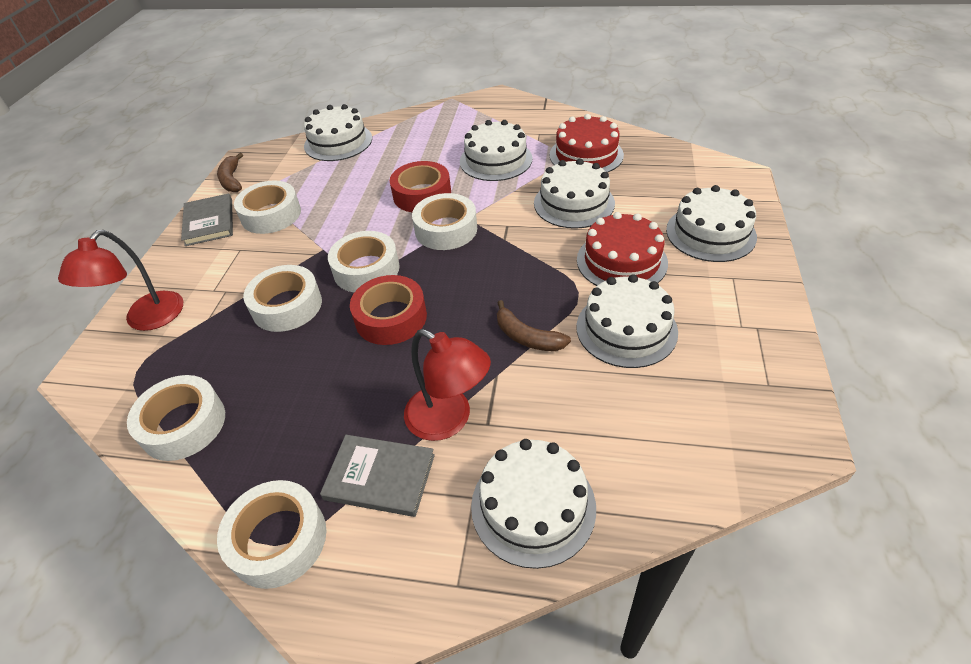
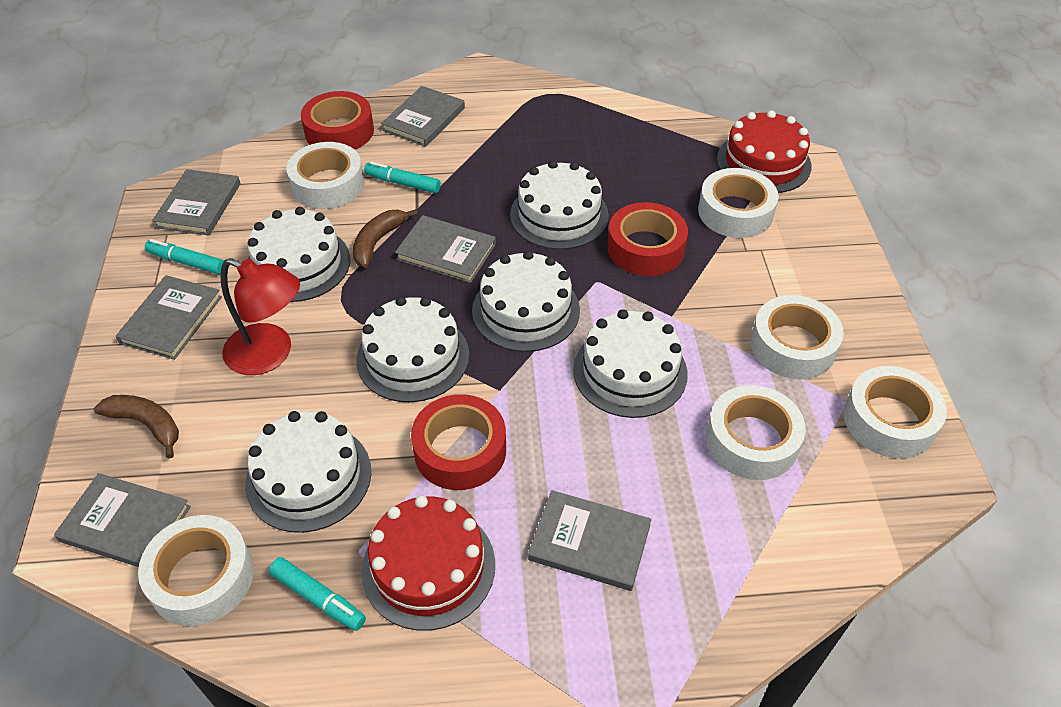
grey book: [181,194,233,246] [320,435,435,517] = 2 -> [54,473,191,567] [116,275,222,360] [152,169,240,235] [381,86,465,147] [395,215,496,283] [528,490,651,591] = 6
red lamp: [58,230,183,331] [404,329,491,441] = 2 -> [220,258,300,375] = 1
red tape: [350,275,427,345] [390,161,451,212] = 2 -> [301,91,374,150] [411,394,506,490] [607,202,688,276] = 3
turquoise marker: none = 0 -> [145,239,224,274] [269,557,366,631] [364,162,441,193] = 3

